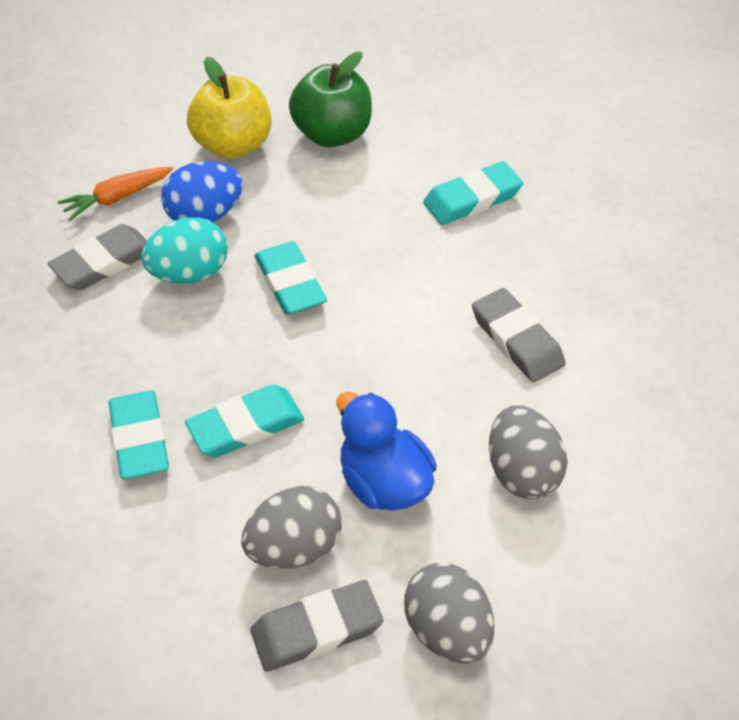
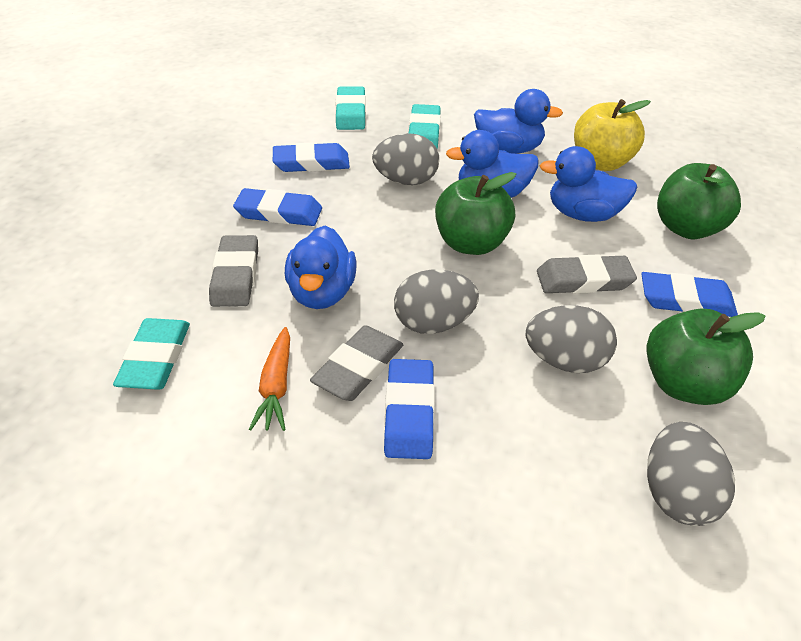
blue duck: [336,392,437,511] = 1 -> [285,226,357,309] [446,130,539,198] [474,89,563,154] [540,146,637,222] = 4
blue egg: [161,161,243,222] = 1 -> none = 0
blue eraser: none = 0 -> [233,188,322,226] [273,143,350,172] [384,359,435,459] [641,272,738,317] = 4
green apple: [289,51,372,147] = 1 -> [435,172,516,255] [646,308,765,405] [657,163,741,239] = 3
grey egg: [241,486,342,569] [404,563,494,664] [489,405,568,499] = 3 -> [372,133,439,185] [394,270,479,334] [526,305,617,373] [647,422,735,526] = 4
turquoise egg: [141,217,228,284] = 1 -> none = 0
turquoise eraser: [109,390,169,479] [185,384,304,457] [254,241,327,315] [423,161,523,225] = 4 -> [113,318,190,390] [336,86,366,130] [408,104,441,149] = 3

